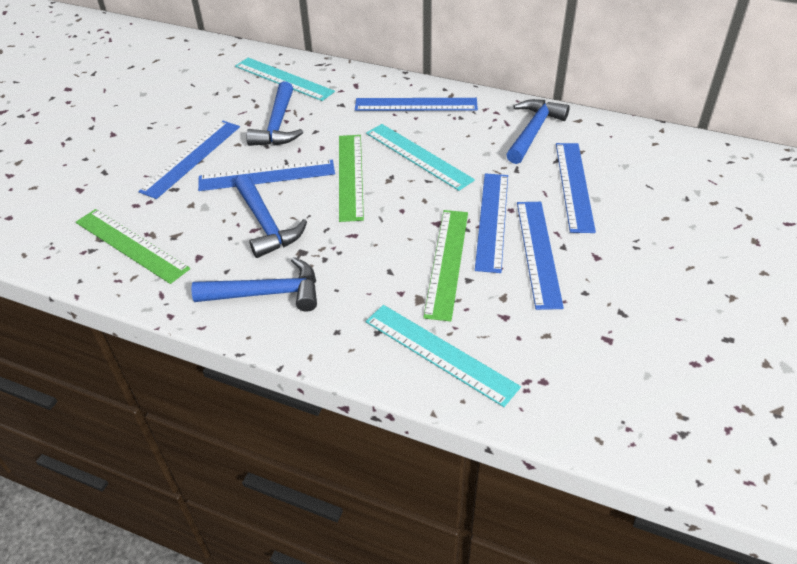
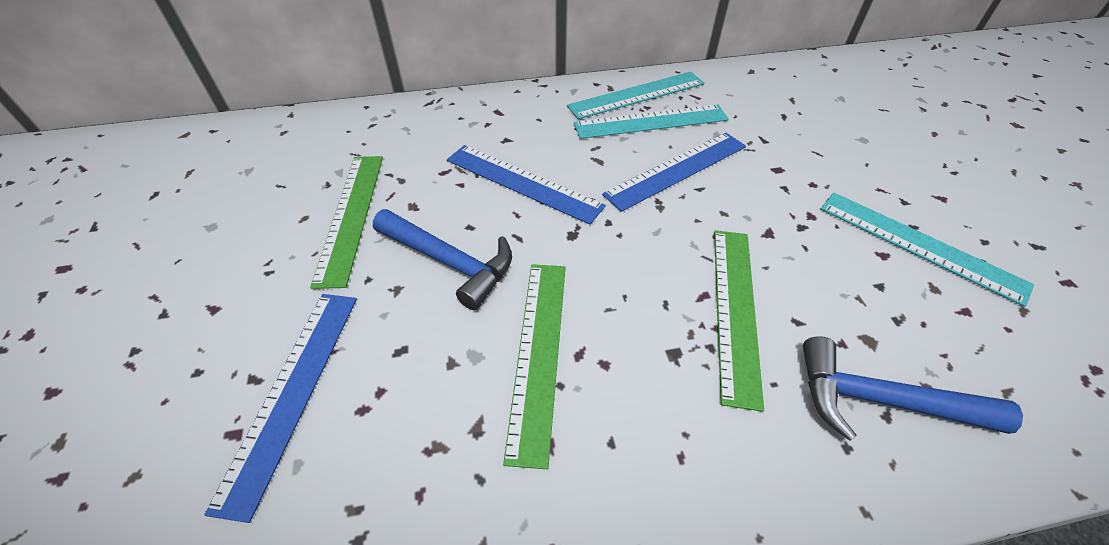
blue hammer: [191,257,317,312] [235,174,307,258] [246,82,303,146] [506,99,570,164] = 4 -> [373,209,512,310] [803,336,1023,441] = 2
blue ruler: [138,121,240,199] [198,160,335,191] [355,98,478,111] [475,173,508,273] [517,202,564,310] [556,143,596,233] = 6 -> [204,294,357,523] [447,145,606,224] [602,132,746,212] = 3

